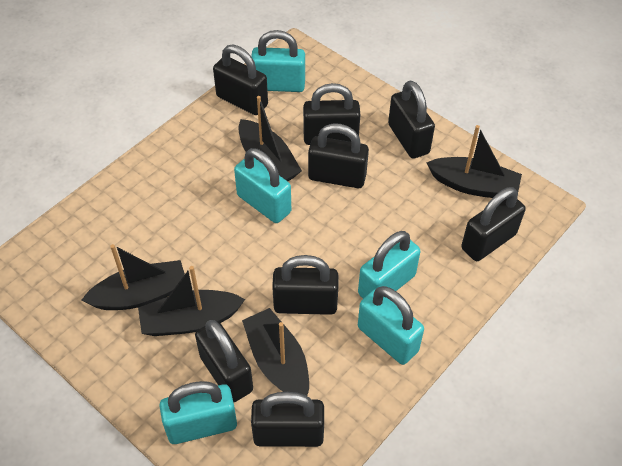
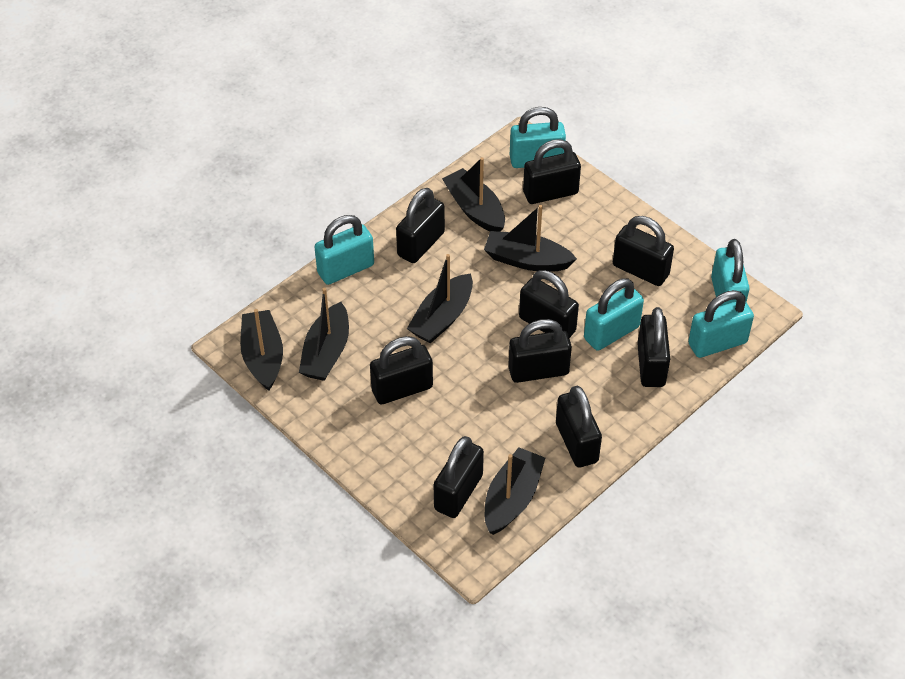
black boat: [81,244,185,310] [138,266,245,336] [238,96,302,181] [242,308,309,396] [426,125,522,198] = 5 -> [240,309,283,391] [299,288,349,381] [407,254,473,344] [442,157,505,232] [484,205,577,272] [485,447,545,535] = 6
black padlock: [195,320,253,403] [213,45,268,115] [251,392,324,447] [272,255,338,315] [303,83,360,145] [308,124,369,188] [388,81,435,159] [461,187,526,261] = 8 -> [370,336,433,404] [396,188,445,263] [434,436,484,518] [508,319,572,383] [519,270,579,338] [523,139,581,204] [556,386,602,467] [613,216,674,286] [637,307,670,387] = 9

